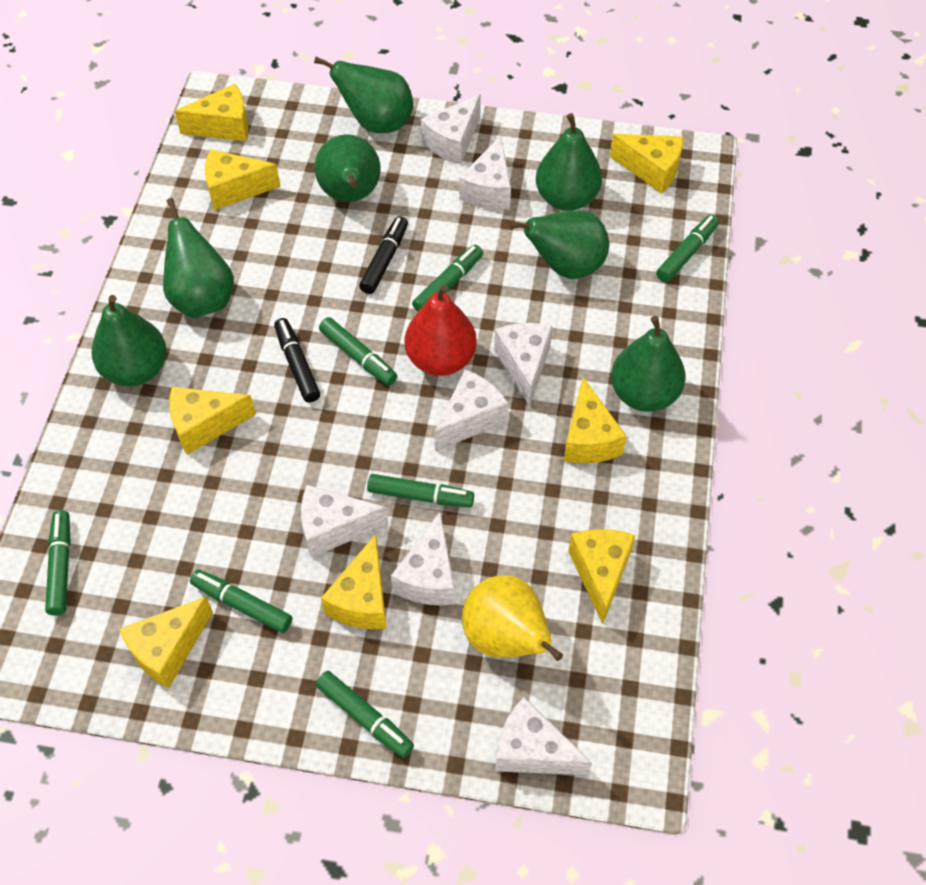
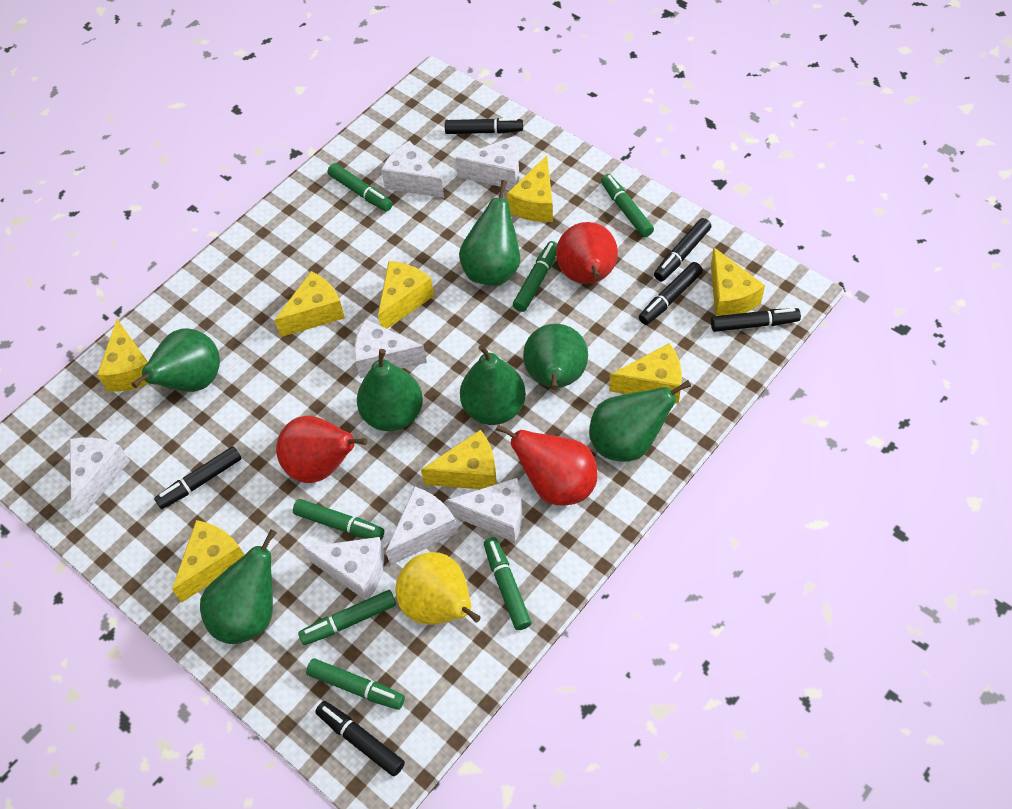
black marker: [274,318,320,402] [359,216,408,294] = 2 -> [154,446,242,509] [315,701,405,776] [445,118,523,134] [639,262,703,325] [654,218,711,281] [711,308,801,332] = 6
red pear: [405,285,477,376] = 1 -> [276,416,367,483] [496,424,598,505] [556,222,618,284] = 3

